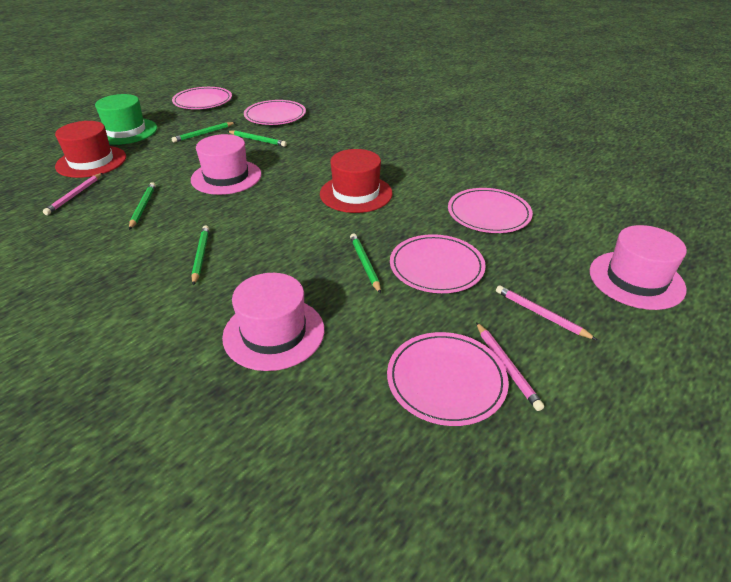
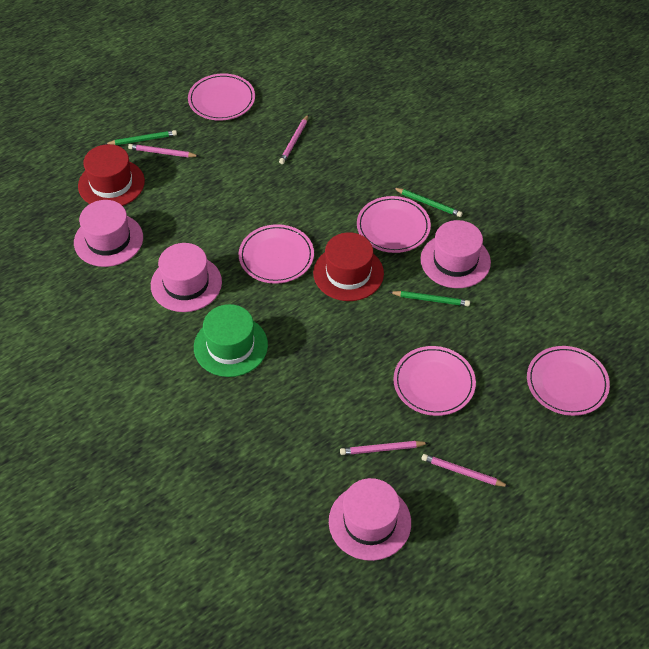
green pencil: [129,182,156,230] [171,122,236,143] [191,225,209,285] [227,130,287,147] [350,233,381,294] = 5 -> [106,130,177,145] [389,291,470,306] [394,188,463,217] = 3
pink hat: [191,134,261,195] [222,273,324,371] [590,225,687,310] = 3 -> [74,200,143,267] [151,243,222,312] [329,478,411,561] [421,220,491,288] = 4
pink pencil: [43,173,102,215] [476,322,544,411] [496,285,597,340] = 3 -> [128,144,199,158] [279,114,309,164] [340,441,428,455] [422,454,509,487] = 4

